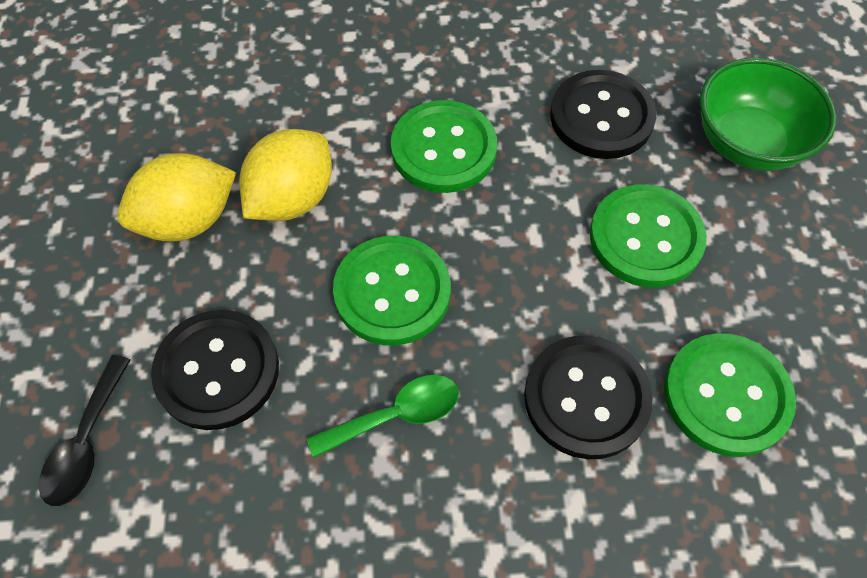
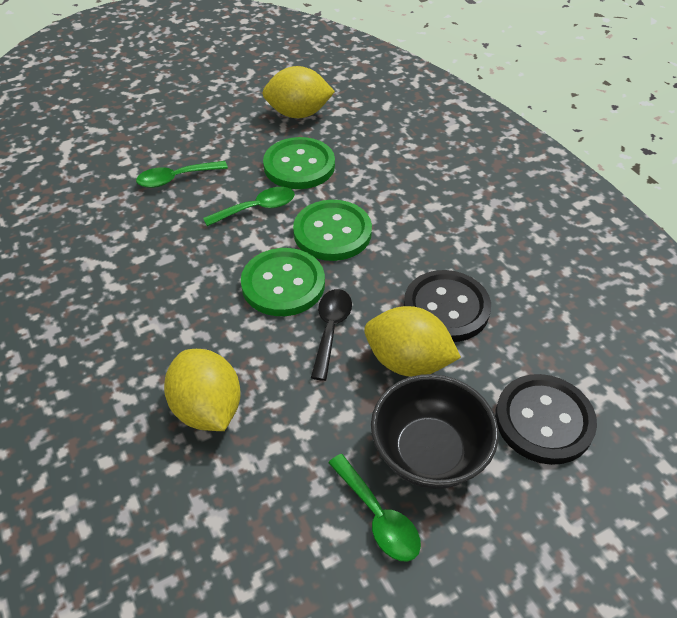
black bowl: none = 0 -> [371,374,499,489] = 1
black button: [151,310,279,430] [524,336,653,459] [550,70,656,159] = 3 -> [404,270,491,342] [495,374,597,465] = 2
green bowl: [700,58,836,171] = 1 -> none = 0
green button: [333,236,451,345] [391,100,497,193] [590,184,707,288] [664,333,796,457] = 4 -> [241,248,325,316] [263,137,335,189] [293,200,372,261] = 3
green spoon: [307,375,459,458] = 1 -> [136,161,228,188] [203,187,295,226] [328,454,421,561] = 3
yellow lemon: [117,153,236,242] [239,129,332,221] = 2 -> [164,349,241,431] [262,66,335,118] [364,306,461,377] = 3

